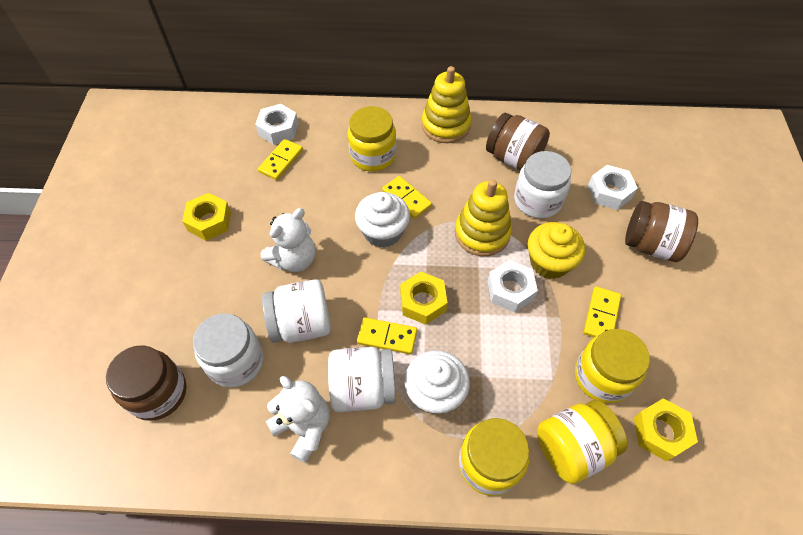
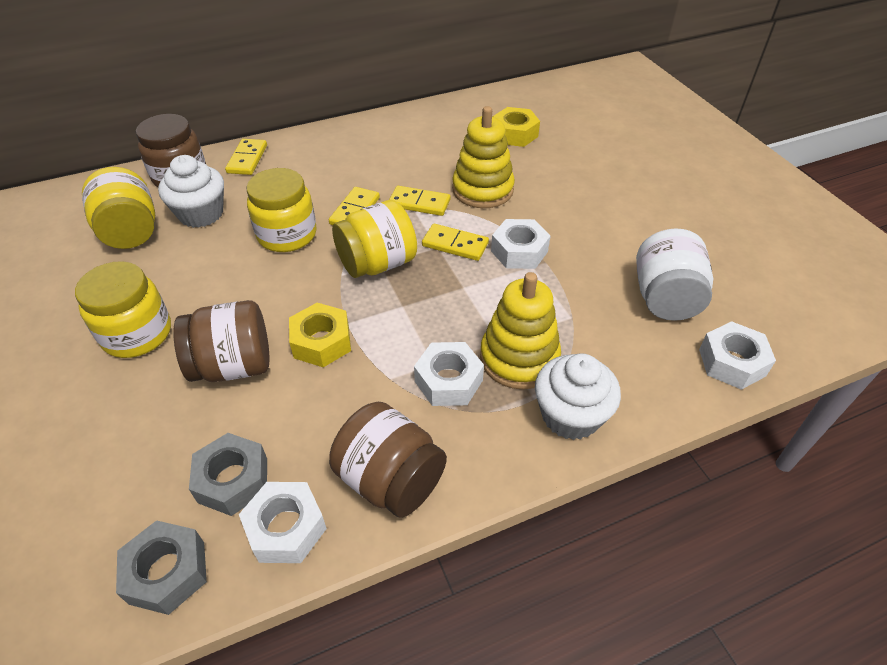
grey nut: none = 0 -> [116,520,207,615] [189,433,267,516] = 2
white jar: [193,313,263,387] [262,279,331,343] [328,347,396,412] [514,151,571,218] = 4 -> [636,228,713,321] = 1
white nut: [255,104,298,145] [487,260,538,312] [588,165,638,210] = 3 -> [239,482,327,563] [414,342,484,406] [491,219,550,269] [699,321,776,390] = 4
white teddy bear: [261,208,315,272] [266,376,330,463] = 2 -> none = 0
yellow cupcake: [528,222,585,279] = 1 -> none = 0
yellow nut: [182,193,231,241] [400,272,447,325] [634,398,698,462] = 3 -> [289,303,351,367] [493,107,540,147] = 2

